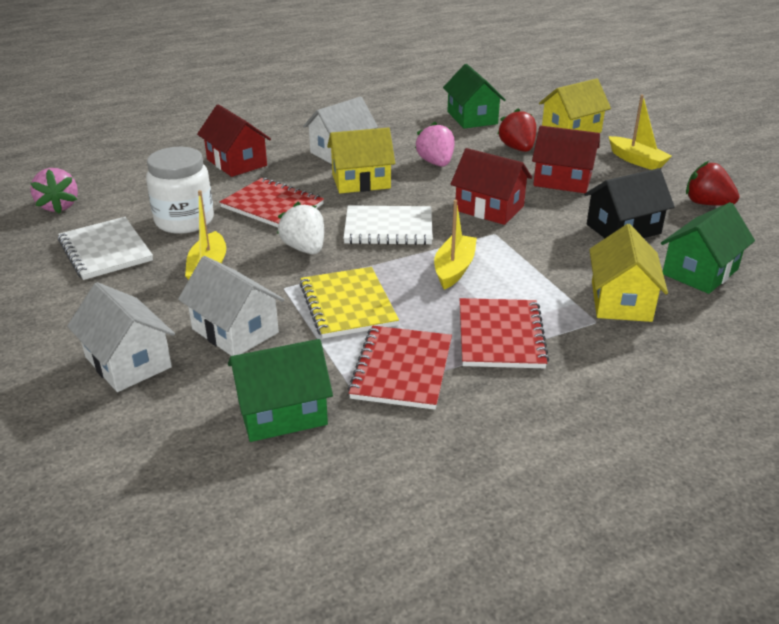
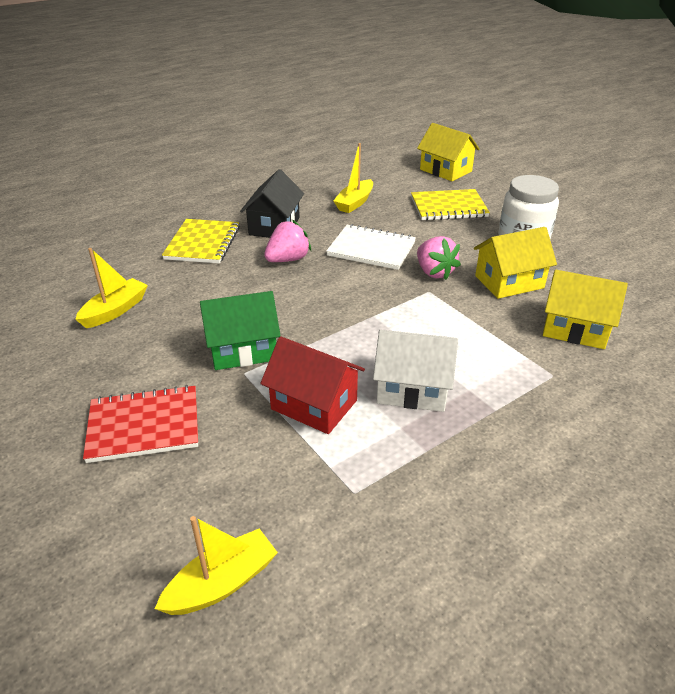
green house: [228,339,333,442] [443,64,506,129] [661,202,755,294] = 3 -> [200,291,281,370] = 1
red house: [197,104,271,177] [451,148,532,225] [532,125,600,193] = 3 -> [260,336,365,434] = 1
red notebook: [220,178,324,227] [348,326,452,410] [460,298,549,368] = 3 -> [83,385,198,463] = 1
red strawberry: [497,108,536,152] [686,161,740,206] = 2 -> none = 0
white house: [67,282,175,392] [178,256,284,356] [303,97,378,164] = 3 -> [373,330,458,412] = 1
white notebook: [58,217,153,280] [343,205,433,245] = 2 -> [326,224,416,270] = 1
white strawberry: [277,202,324,254] = 1 -> none = 0
yellow notebook: [300,267,399,338] = 1 -> [162,219,240,264] [411,189,490,221] = 2

